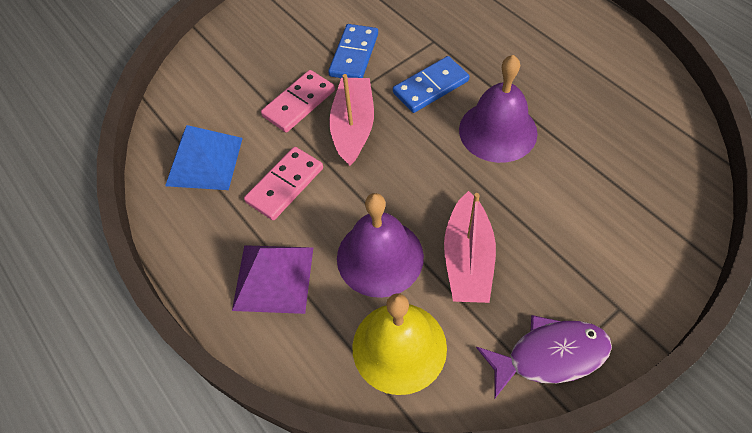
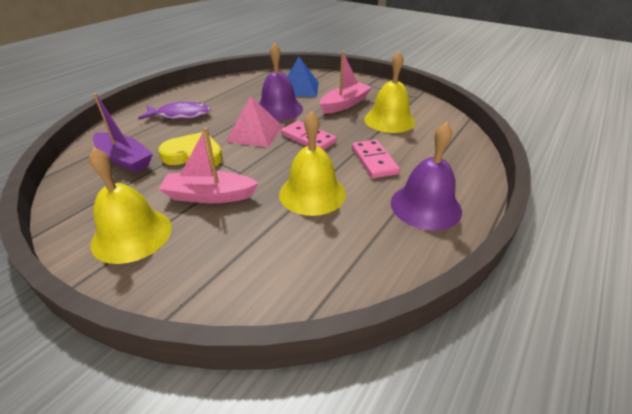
blue domino: [328,24,378,78] [393,56,470,113] = 2 -> none = 0
pink pyramid: none = 0 -> [226,96,282,147] = 1
purple boat: none = 0 -> [93,93,153,173] = 1
purple pyramid: [232,245,314,314] = 1 -> none = 0
yellow bell: [352,293,447,395] = 1 -> [89,147,172,264] [279,111,346,216] [364,51,415,133] = 3
yellow heart: none = 0 -> [158,132,223,168] = 1

